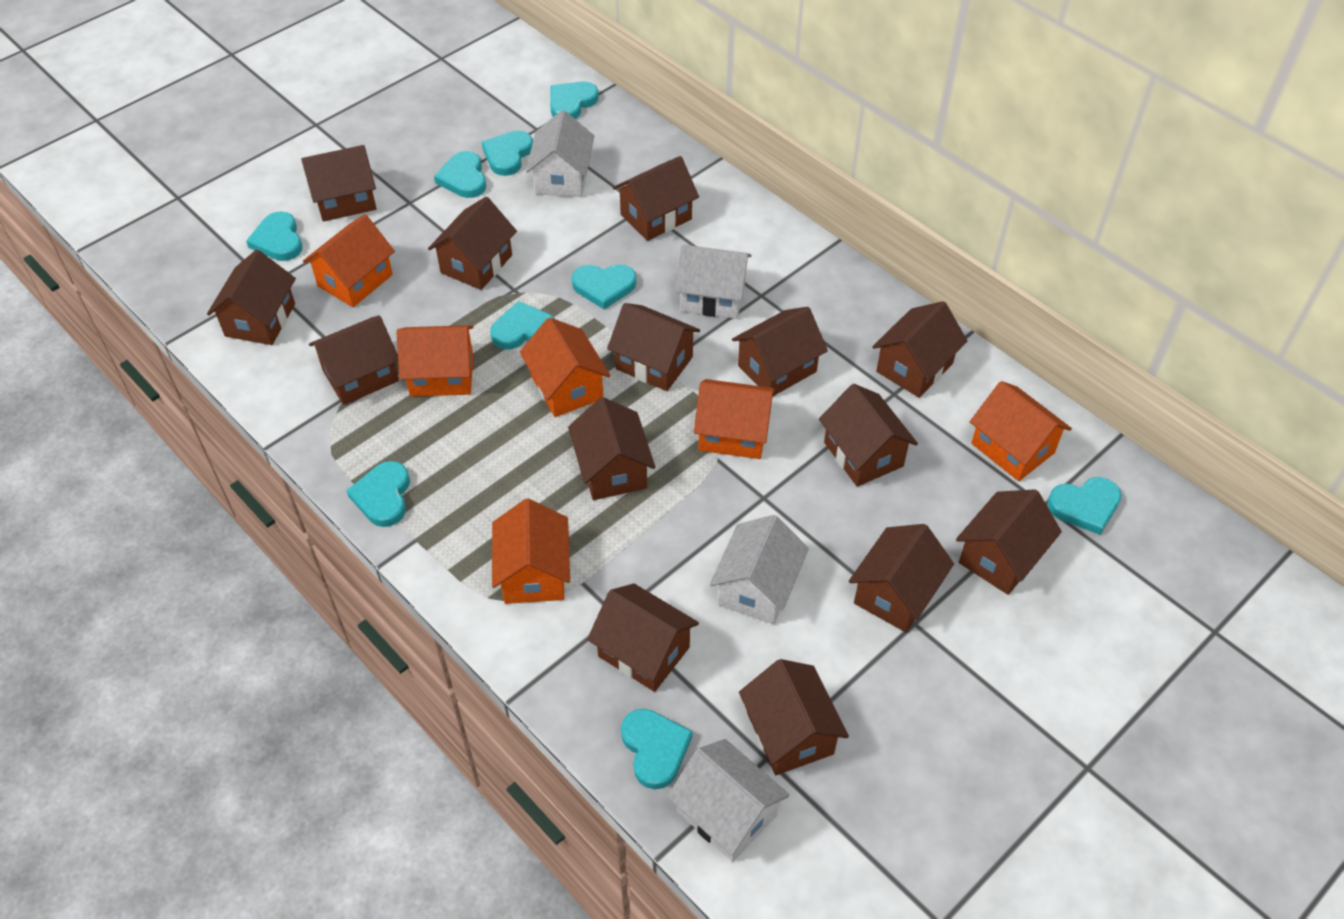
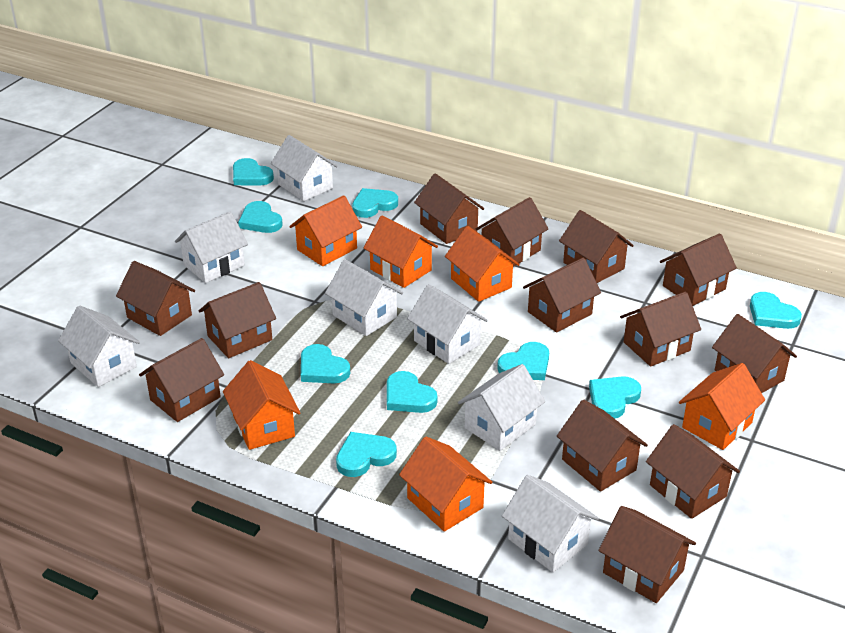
brown house: [207,250,296,345] [301,145,377,222] [309,315,399,405] [428,197,517,290] [568,397,655,500] [587,583,699,692] [607,303,700,391] [613,156,699,241] [732,307,828,396] [739,659,849,775] [819,384,918,487] [849,524,954,632] [872,301,967,398] [956,489,1062,595] = 14 -> [116,261,195,336] [139,338,224,422] [199,282,276,358] [414,173,484,244] [476,197,549,267] [523,258,601,333] [557,399,648,492] [559,210,634,283] [599,506,696,603] [620,292,701,367] [646,424,740,519] [660,234,737,306] [712,314,797,393] = 13
white house: [526,110,594,197] [667,739,790,862] [676,245,751,319] [710,515,809,624] = 4 -> [58,306,140,387] [175,211,248,283] [271,135,338,201] [325,259,403,336] [407,284,488,364] [458,364,545,451] [502,475,599,572] = 7

